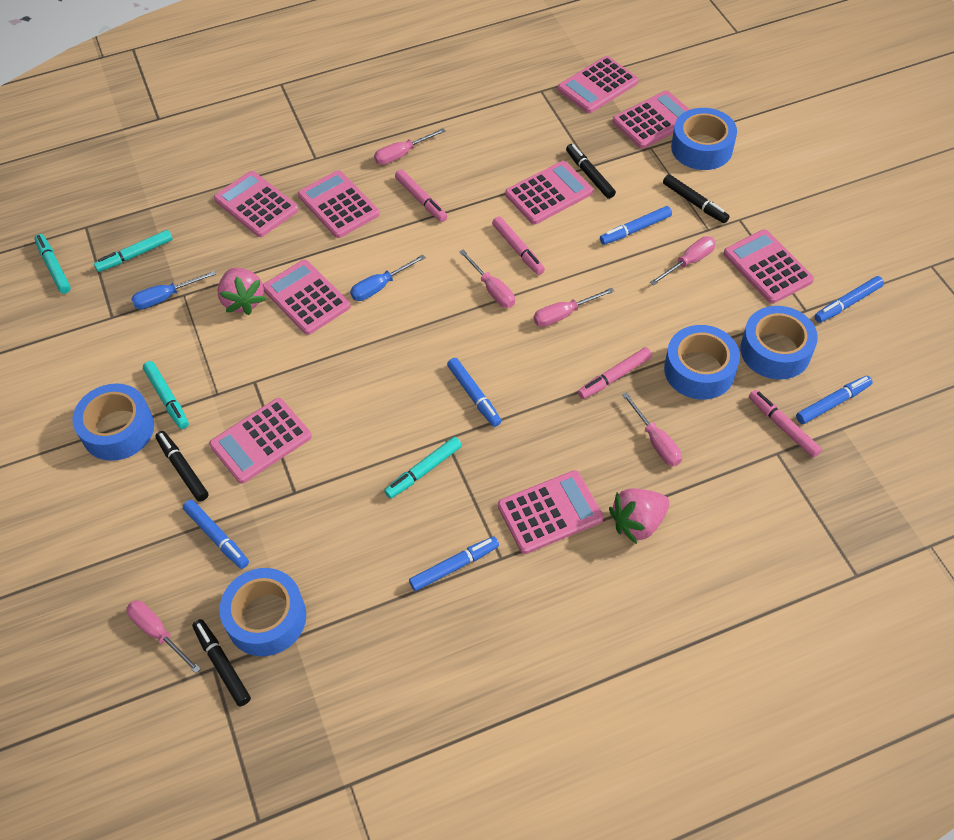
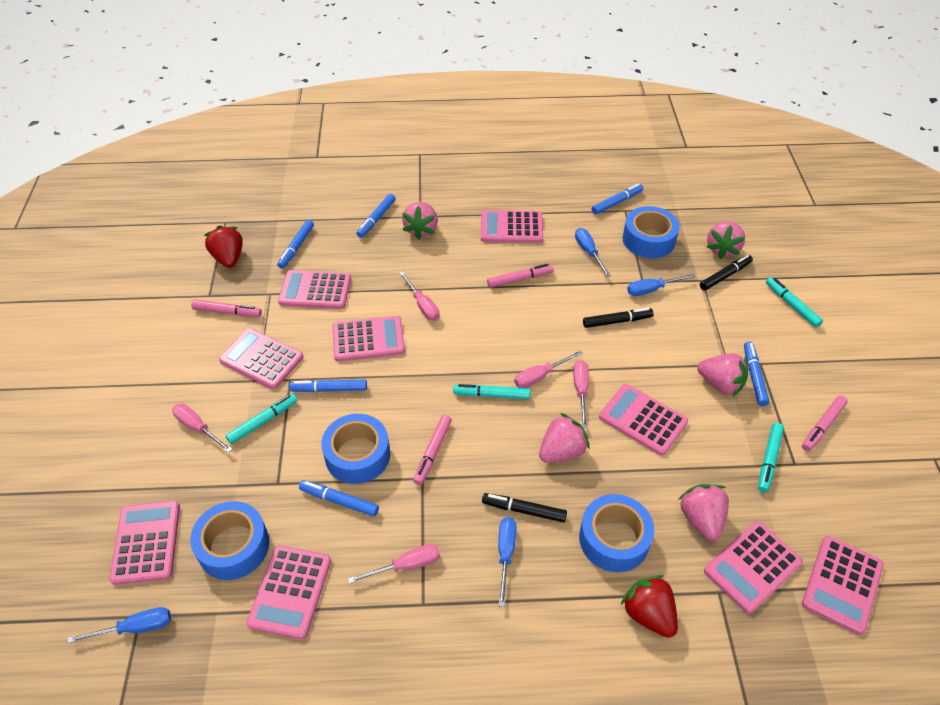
black marker: [155,431,208,501] [192,619,251,706] [566,144,616,199] [663,174,730,223] = 4 -> [482,493,567,522] [583,308,653,328] [700,255,753,291] = 3
blue screwdriver: [131,271,216,309] [350,254,426,301] = 2 -> [68,607,171,643] [498,517,516,607] [575,228,611,277] [627,274,695,296] = 4
blue tape: [72,384,154,461] [219,568,306,656] [664,325,740,399] [671,108,737,170] [740,306,818,380] = 5 -> [190,501,269,580] [321,414,390,484] [579,494,654,572] [623,206,679,258] = 4
pink screwdriver: [126,600,201,673] [374,128,446,165] [459,250,515,308] [533,288,614,327] [622,392,682,466] [650,236,716,285] = 6 -> [172,404,232,453] [348,544,440,583] [399,271,439,321] [514,351,583,388] [573,360,589,428] = 5
pink strawberry: [217,268,266,315] [609,488,669,544] = 2 -> [402,202,438,240] [539,413,590,463] [678,484,729,541] [697,354,748,396] [706,221,745,259] = 5
red strawberry: none = 0 -> [204,226,243,268] [621,575,678,638] = 2

